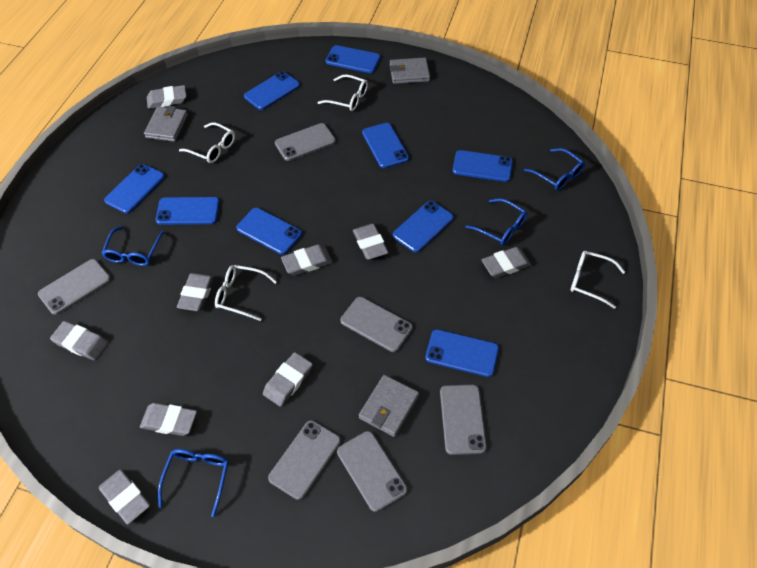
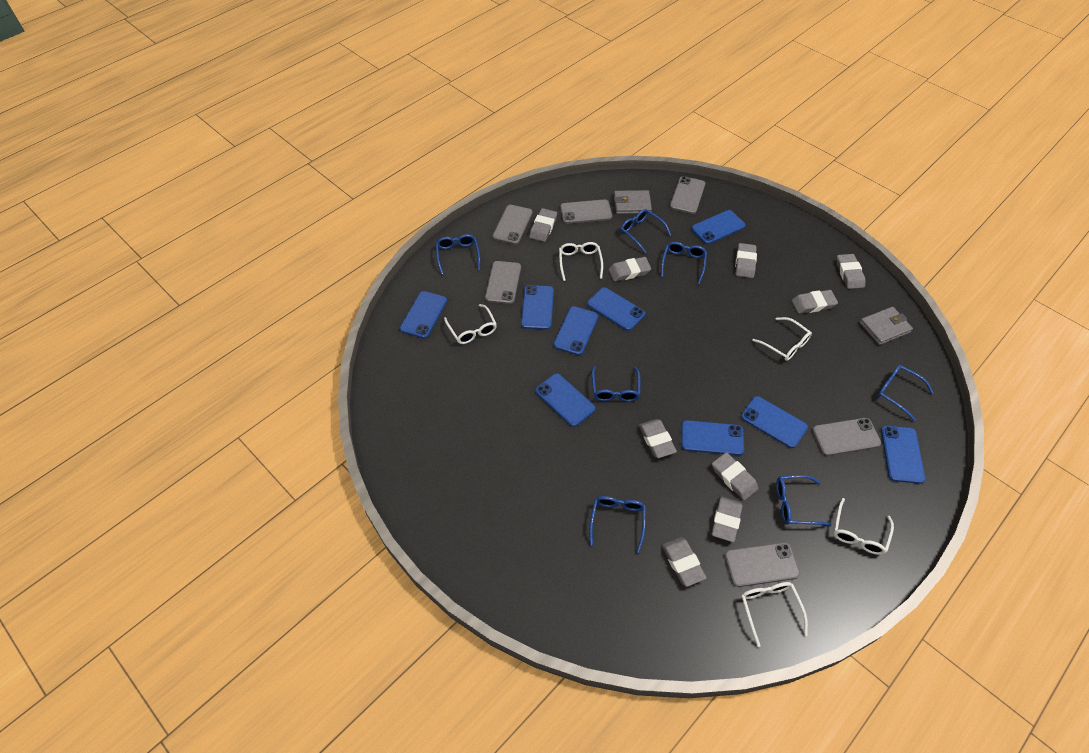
blue glasses: [102,226,165,266] [158,449,229,517] [465,198,527,246] [524,148,585,190] = 4 -> [436,234,480,275] [589,496,646,553] [592,366,641,402] [620,209,671,253] [661,242,707,284] [776,475,832,526] [877,365,934,421] = 7
grey wallet: [144,106,188,142] [359,375,419,437] [390,57,430,84] = 3 -> [614,190,652,214] [860,307,913,345] = 2
white glasses: [179,122,235,163] [215,265,277,321] [317,74,368,111] [571,251,625,309] = 4 -> [444,304,497,344] [559,242,603,281] [741,582,808,647] [752,317,812,361] [833,498,894,555] = 5

